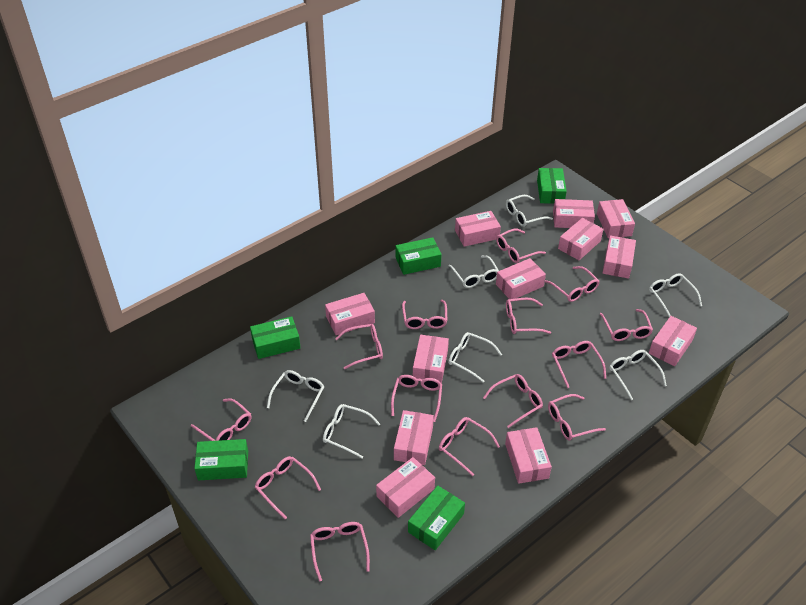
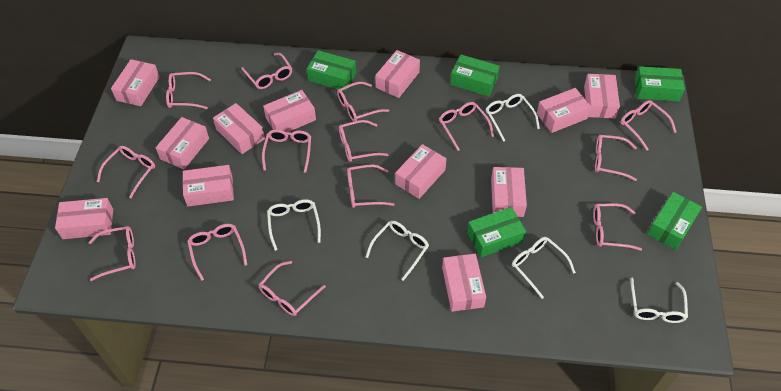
white glasses: [267,370,324,422] [323,404,380,458] [448,332,502,382] [449,256,499,288] [506,195,553,227] [609,350,667,400] [649,273,702,317] = 7 -> [267,199,321,251] [366,221,429,281] [486,94,540,142] [512,237,576,299] [630,277,688,323] = 5

